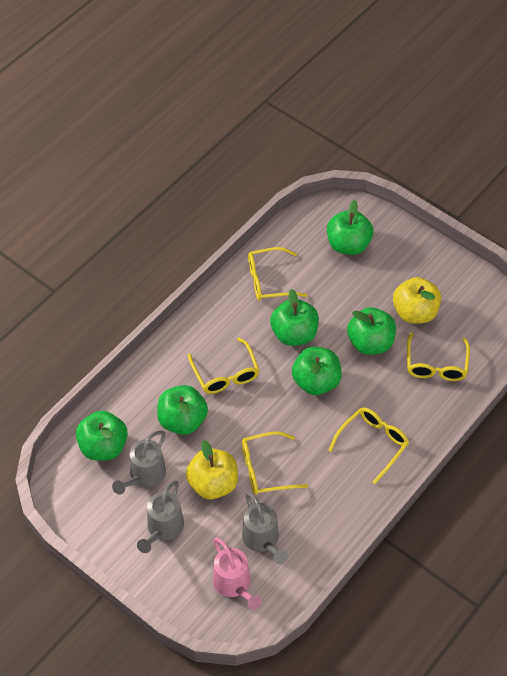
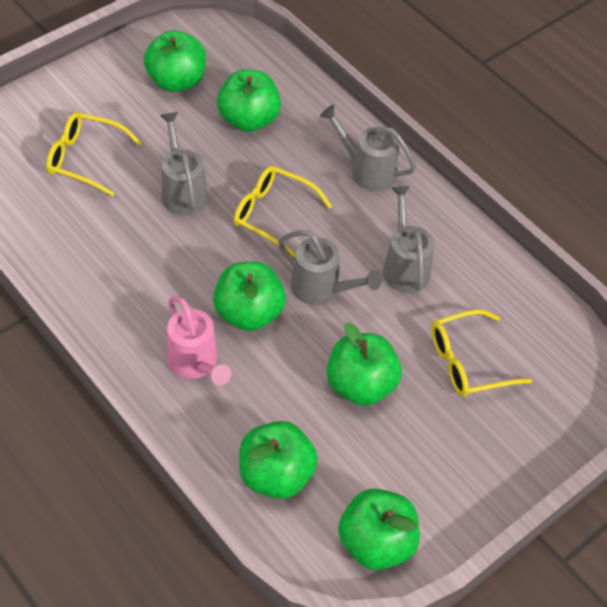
grey watering can: [112,430,166,495] [137,481,184,553] [242,492,288,564] = 3 -> [160,112,208,215] [278,230,382,305] [320,105,416,191] [383,186,435,293] = 4
yellow apple: [186,440,238,499] [393,277,441,324] = 2 -> none = 0
yellow glasses: [188,338,259,394] [242,431,308,495] [248,247,308,301] [328,407,409,484] [407,333,470,381] = 5 -> [46,112,142,196] [234,166,332,258] [431,309,532,397] = 3

